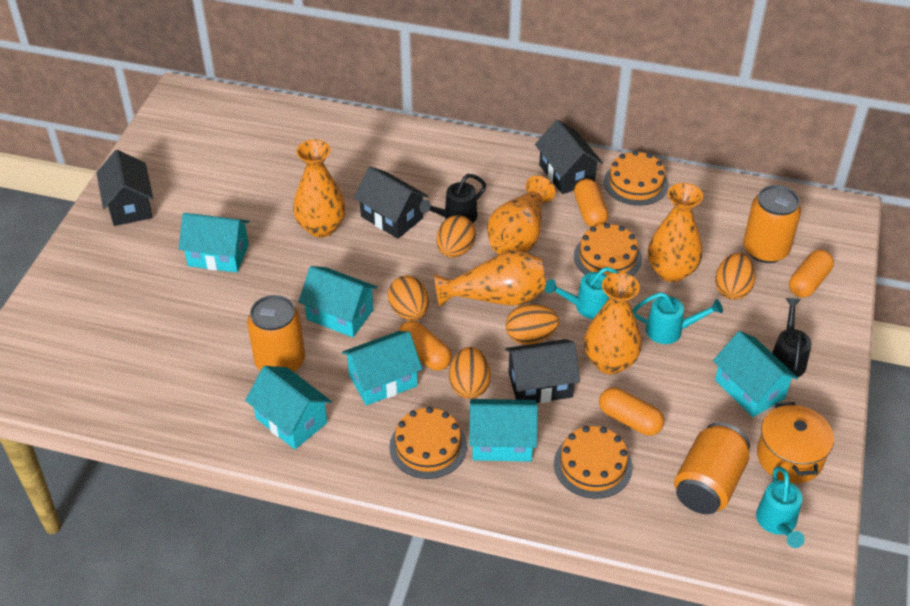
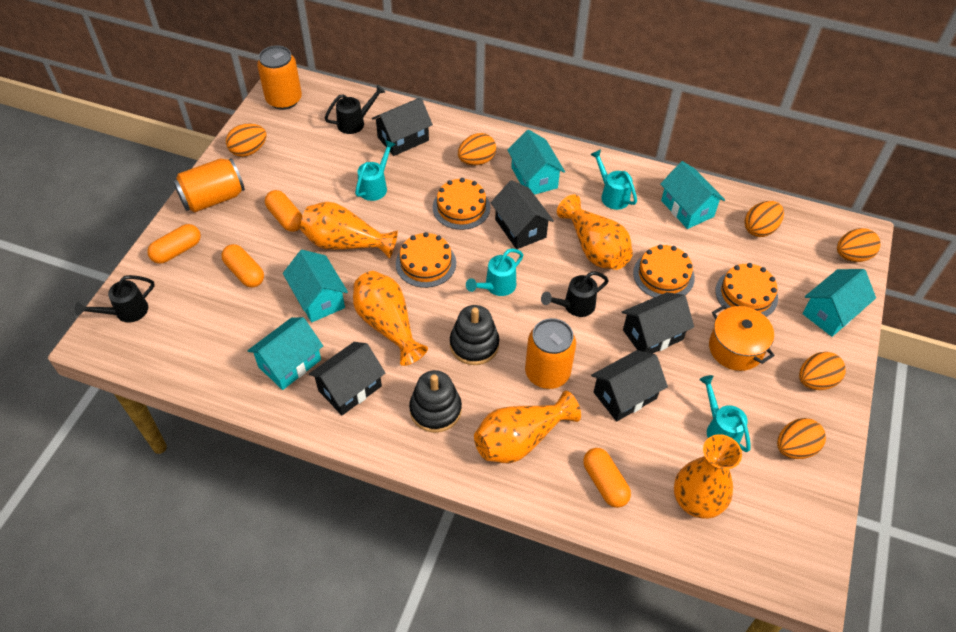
black house: [96,150,153,226] [354,166,428,239] [505,339,580,403] [535,120,603,194] = 4 -> [309,342,385,415] [372,97,433,156] [491,180,554,249] [591,350,668,421] [622,292,694,354] = 5
black stacking toy: none = 0 -> [409,370,462,433] [450,305,499,365] = 2
black watering can: [419,174,486,223] [772,298,811,377] = 2 -> [75,275,155,323] [324,85,385,134] [541,271,609,317] = 3
orange egg: [388,276,429,320] [437,215,476,258] [449,347,490,399] [506,304,559,345] [715,253,755,300] = 5 -> [226,124,267,157] [458,133,496,165] [745,201,784,237] [777,418,826,459] [799,352,846,390] [837,228,881,262] = 6
turquoise house: [179,213,250,273] [245,366,332,450] [298,266,378,337] [342,331,422,406] [469,399,538,462] [713,331,798,417] = 6 -> [248,317,323,390] [283,250,348,322] [507,130,565,195] [660,161,725,229] [802,269,876,337] = 5
turquoise watering can: [545,267,619,319] [632,292,723,344] [756,466,805,548] = 3 -> [355,140,396,201] [466,248,523,296] [590,149,637,210] [699,375,751,452] = 4

